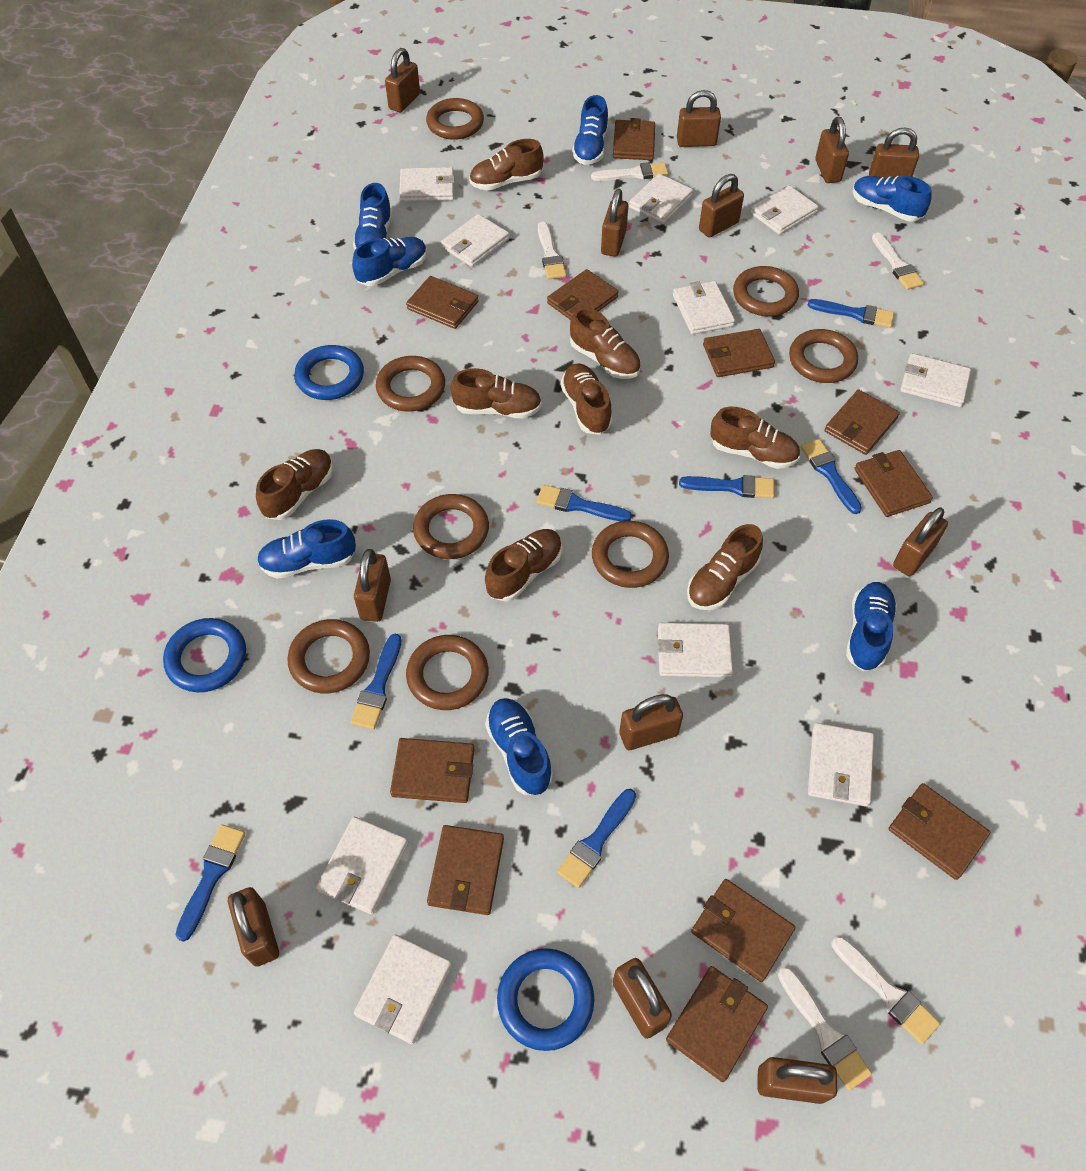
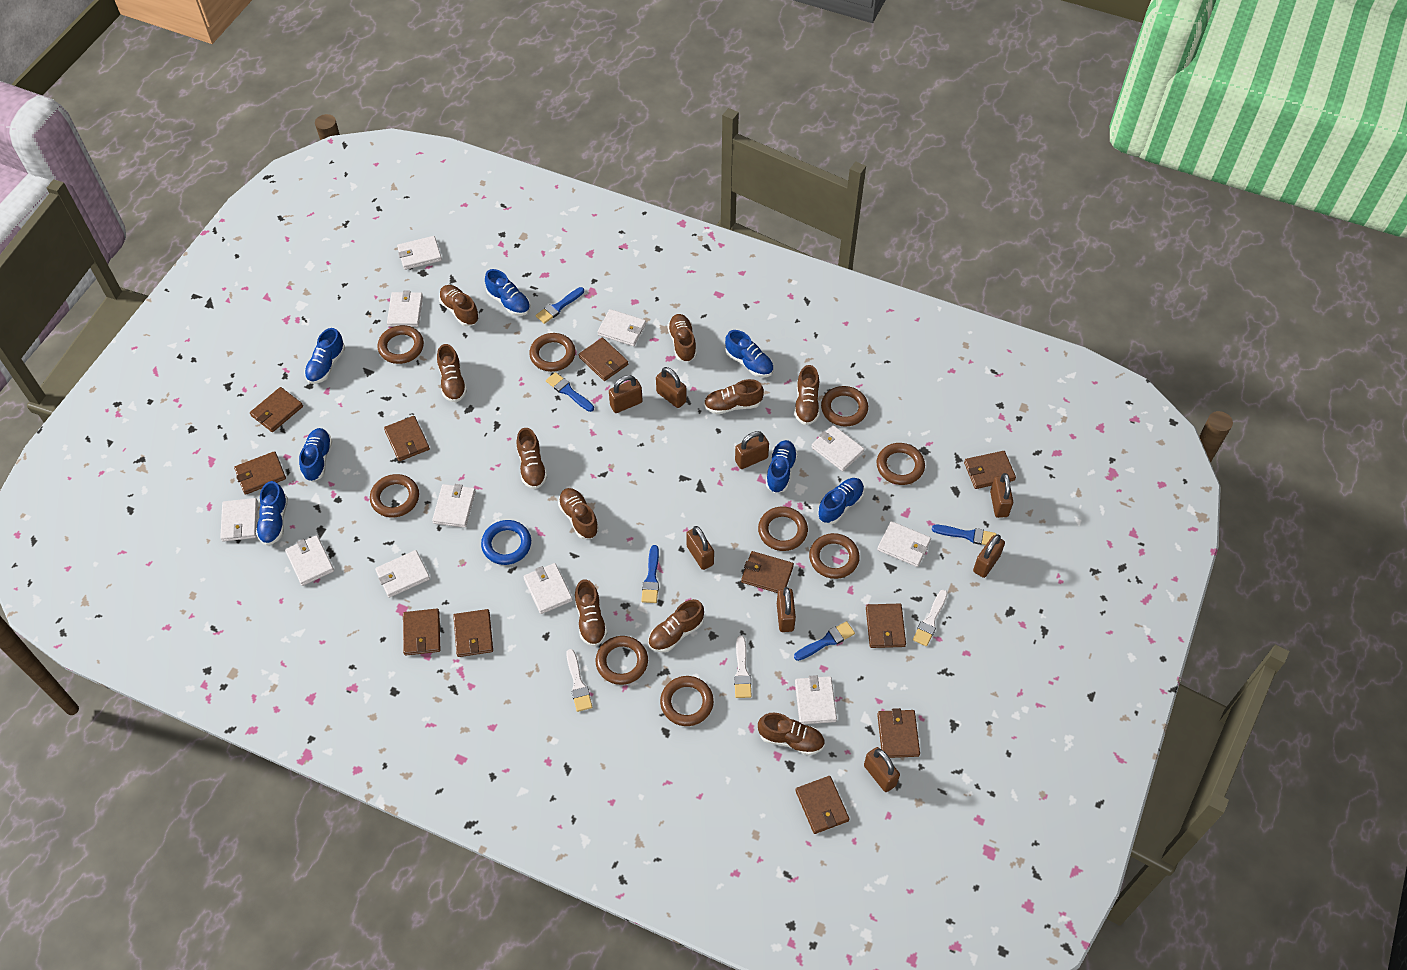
blue brush: [175,824,245,942] [351,634,402,729] [536,485,632,522] [557,789,636,888] [679,475,775,498] [801,439,862,514] [808,299,894,328] = 7 -> [536,287,584,324] [546,372,594,412] [641,545,659,603] [794,621,855,661] [932,525,997,545] = 5
blue ring: [163,618,246,692] [294,345,364,400] [497,948,594,1051] = 3 -> [481,520,531,565] = 1
brown padlock: [228,887,279,967] [354,549,391,622] [385,48,420,113] [601,189,628,257] [612,958,672,1039] [619,694,683,750] [677,90,721,147] [699,174,744,238] [757,1057,837,1104] [815,117,849,183] [869,127,919,178] [893,508,948,576] = 12 -> [609,375,643,413] [656,367,687,408] [686,526,714,570] [735,431,769,469] [777,587,796,632] [864,747,900,792] [973,535,1005,578] [990,473,1013,518] = 8
brown ring: [287,619,370,693] [376,356,445,412] [406,635,489,710] [413,494,489,559] [426,98,484,140] [592,521,669,588] [733,266,799,316] [789,329,858,383] = 8 -> [370,474,419,518] [378,325,424,364] [529,333,576,372] [596,636,648,685] [660,676,714,726] [758,507,808,551] [809,533,860,579] [821,386,868,427] [877,443,925,485] = 9
brown shoe: [256,449,333,520] [451,368,542,419] [469,139,544,191] [485,529,562,602] [561,363,612,435] [570,308,641,379] [687,524,763,610] [710,407,800,469] = 8 -> [437,344,467,402] [439,285,479,326] [516,428,547,489] [558,488,599,539] [575,579,607,647] [648,599,704,652] [667,314,697,362] [704,379,764,414] [758,713,825,755] [794,365,820,425] = 10
white brush: [538,222,567,280] [591,162,669,181] [778,967,872,1091] [832,936,940,1045] [872,232,924,290] = 5 -> [566,649,592,712] [734,636,751,698] [913,590,948,646] = 3
white wallet: [316,817,408,915] [354,934,452,1045] [399,167,455,202] [441,214,509,267] [629,173,693,224] [657,623,733,678] [673,281,735,335] [750,185,819,235] [808,723,874,807] [900,353,971,407] = 10 -> [220,498,258,542] [285,535,334,586] [375,550,430,598] [387,291,423,327] [397,236,442,270] [432,484,476,528] [523,563,573,614] [597,309,646,346] [795,675,837,724] [811,425,865,471] [877,521,931,567] = 11

